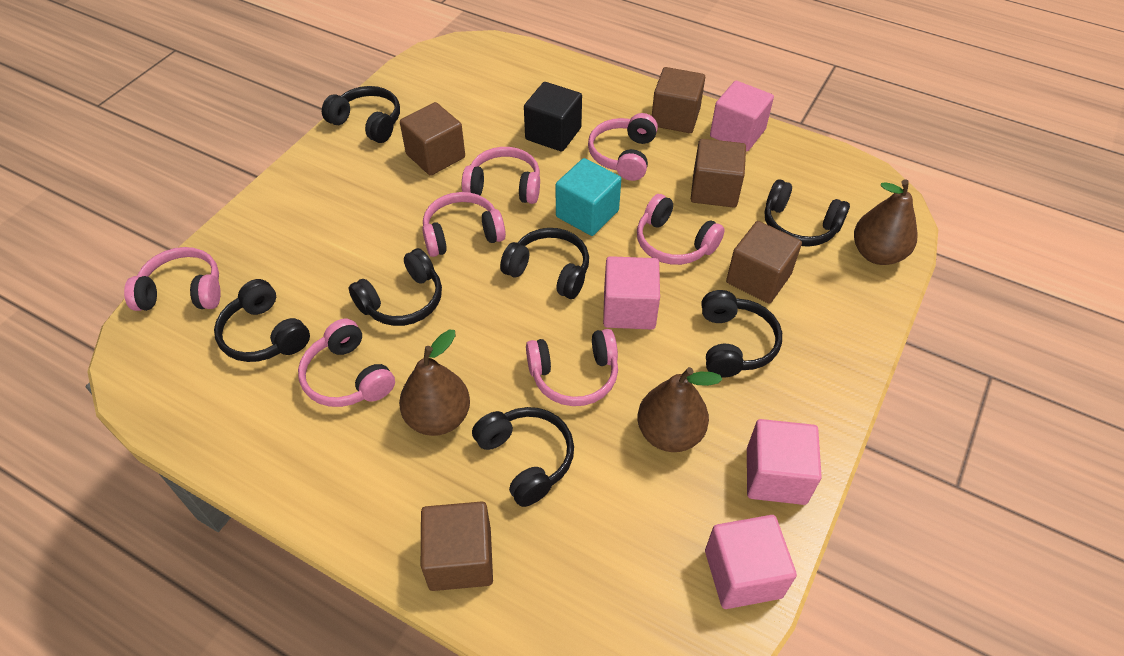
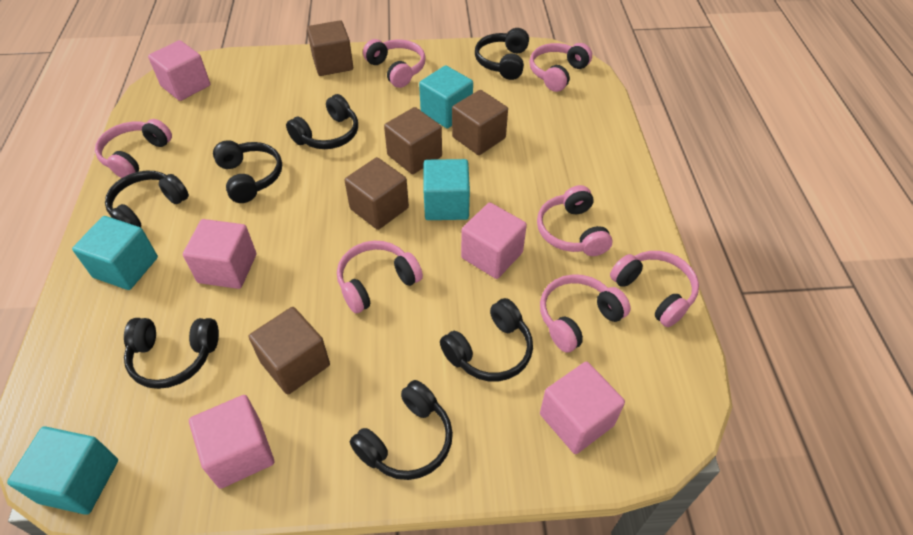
black cube: [524,82,582,152] = 1 -> none = 0
brown pear: [399,329,470,436] [638,367,723,452] [854,179,917,265] = 3 -> none = 0
pink cube: [603,256,660,330] [705,515,797,609] [710,81,774,151] [747,419,822,505] = 4 -> [148,40,210,101] [183,219,256,289] [189,395,274,489] [461,202,527,279] [540,362,625,454] = 5
turquoise cube: [556,158,621,236] = 1 -> [7,426,118,515] [72,216,158,290] [419,65,473,128] [423,159,470,220] = 4

